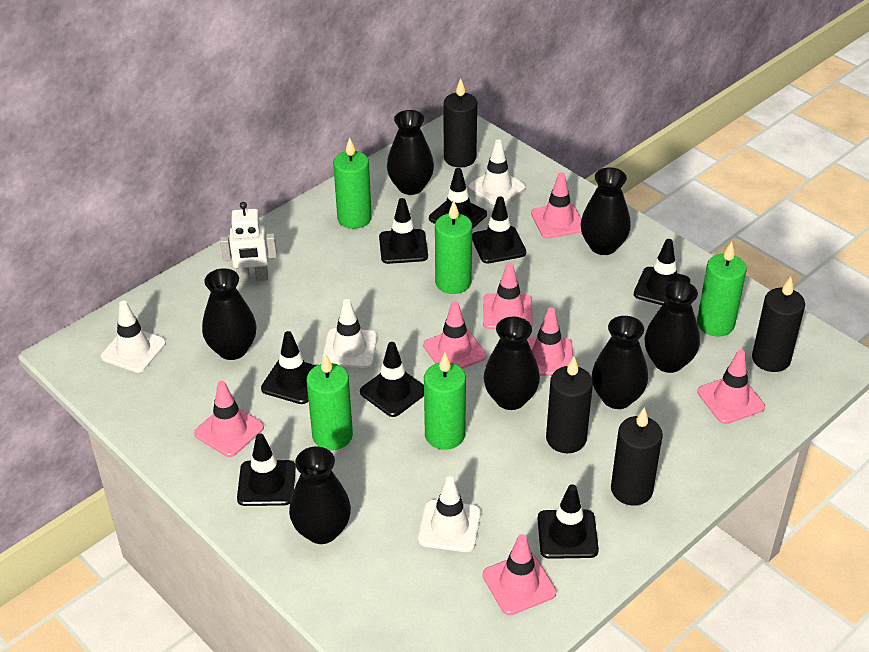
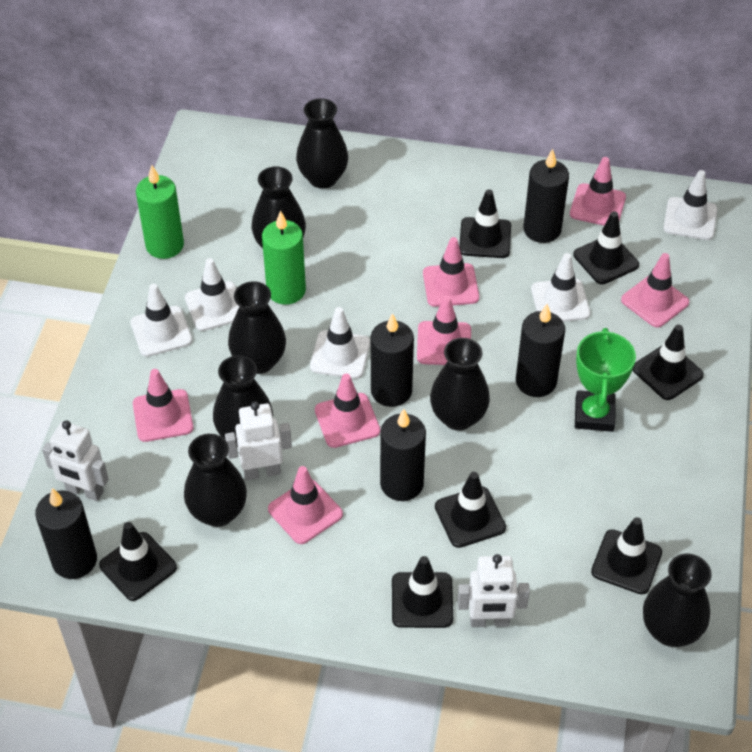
black candle: [444,78,477,167] [546,357,593,453] [611,407,663,506] [752,277,805,372] = 4 -> [35,488,97,579] [371,313,414,407] [380,409,426,501] [516,304,565,397] [523,149,569,243] = 5
black traffic cone: [237,433,296,506] [261,331,317,404] [360,342,424,417] [379,198,428,264] [429,168,487,229] [472,196,526,263] [538,484,599,559] [634,239,690,305] = 8 -> [99,522,177,601] [392,556,453,628] [435,472,506,548] [459,189,511,258] [573,211,639,284] [591,517,662,594] [633,324,704,400] = 7
green candle: [306,353,353,450] [333,137,372,229] [424,353,466,450] [435,201,472,294] [697,242,747,337] = 5 -> [136,165,184,259] [262,210,306,305] = 2
green trophy: none = 0 -> [575,328,636,432] = 1
white robot: [220,202,277,282] = 1 -> [42,421,109,501] [225,401,292,480] [457,554,530,627] = 3
white traffic cone: [101,300,166,373] [322,299,377,368] [418,476,481,552] [468,140,526,206] = 4 -> [131,284,192,357] [185,258,239,331] [310,307,370,379] [531,253,590,322] [663,170,718,240] = 5

